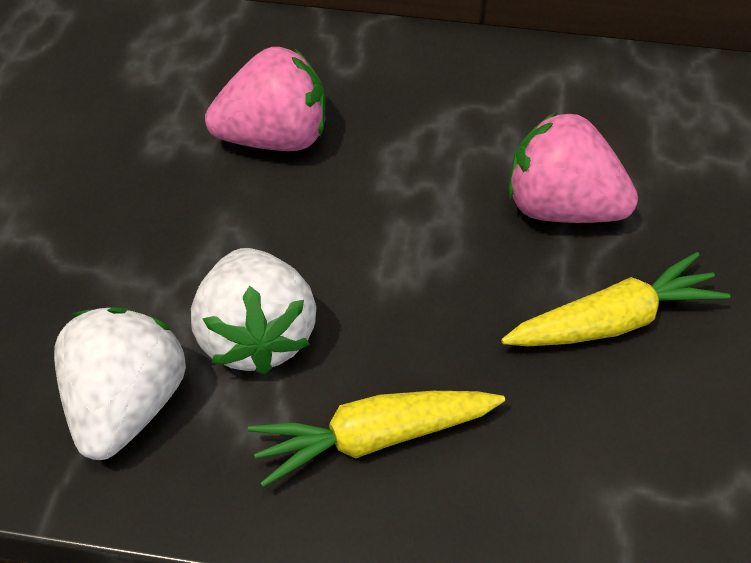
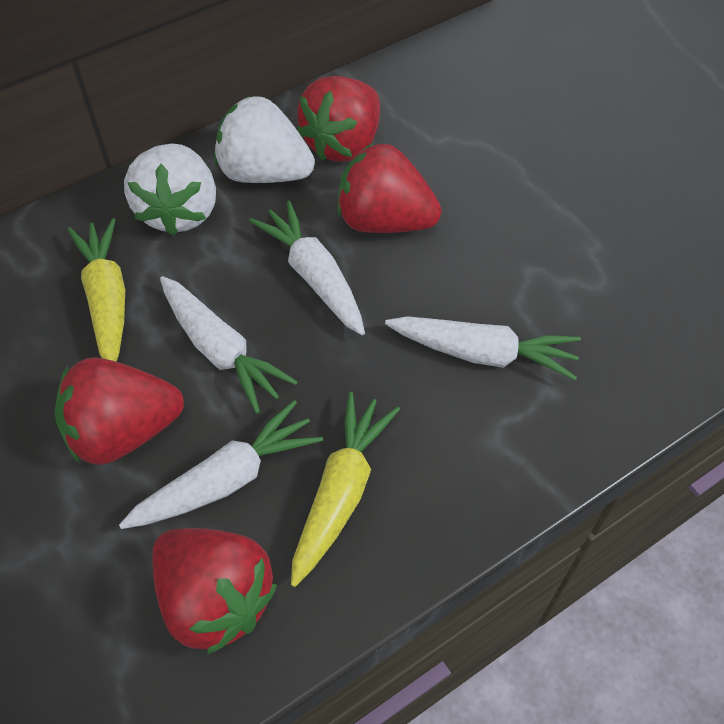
pink strawberry: [205,47,325,151] [508,112,638,223] = 2 -> none = 0
red strawberry: none = 0 -> [55,357,184,465] [152,528,277,655] [297,76,380,162] [337,143,442,233] = 4
white carrot: none = 0 -> [119,400,323,529] [160,276,298,414] [249,201,365,335] [385,316,581,380] = 4

